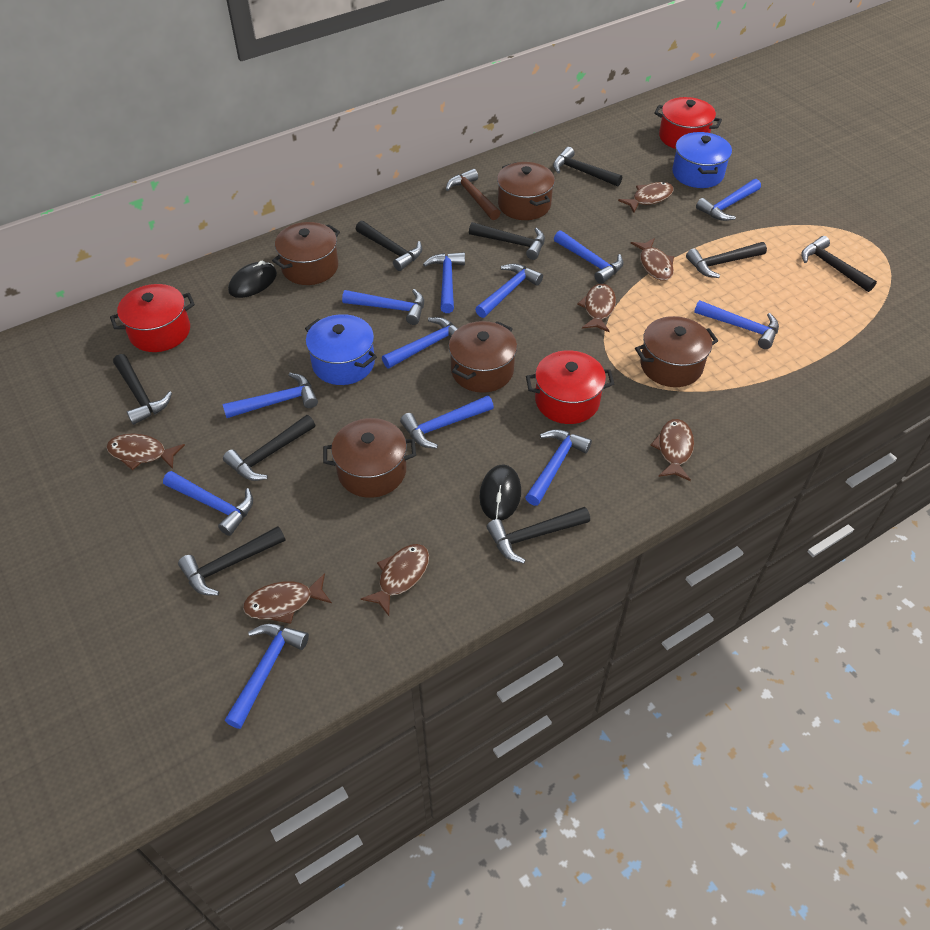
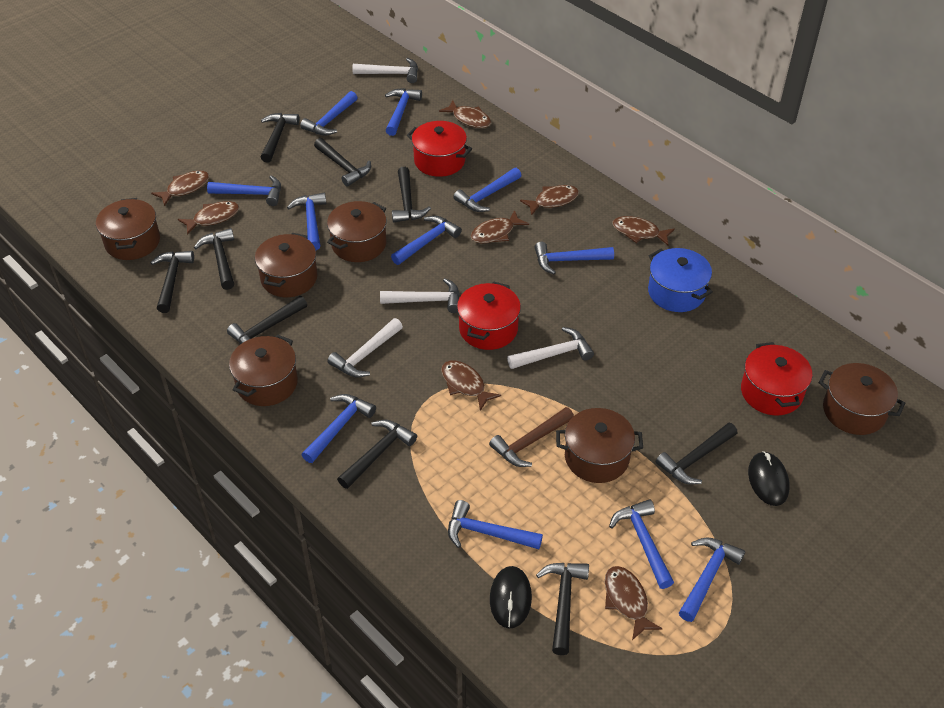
blue hammer: [163,471,253,536] [223,373,318,418] [225,624,309,729] [342,289,424,325] [382,317,458,368] [400,395,494,449] [423,252,465,313] [475,263,543,318] [525,429,592,506] [554,230,623,284] [694,300,779,349] [696,179,761,221] = 12 -> [207,176,281,206] [287,193,326,250] [300,91,358,136] [302,394,376,463] [385,88,422,136] [391,216,462,265] [448,500,543,549] [454,168,522,212] [535,242,614,274] [609,499,674,589] [679,537,745,622] = 11
blue pot: [305,314,377,385] [672,132,732,188] = 2 -> [648,248,713,312] = 1
brown fish: [106,433,185,470] [243,573,332,624] [361,544,429,616] [577,284,616,333] [618,182,674,213] [631,238,674,281] [650,419,694,481] = 7 -> [151,171,209,206] [178,201,239,235] [439,100,491,128] [441,361,501,411] [471,210,529,243] [520,185,579,216] [605,566,663,640] [612,216,675,245] = 8
brown pot: [272,222,340,285] [323,418,416,498] [449,321,517,393] [497,162,555,220] [635,316,718,387] = 5 -> [96,198,160,260] [229,335,298,406] [255,233,317,297] [327,201,387,262] [556,408,643,483] [819,363,905,435] = 6
white hammer: none = 0 -> [327,318,403,378] [352,58,418,83] [380,278,460,313] [507,327,594,369] = 4

